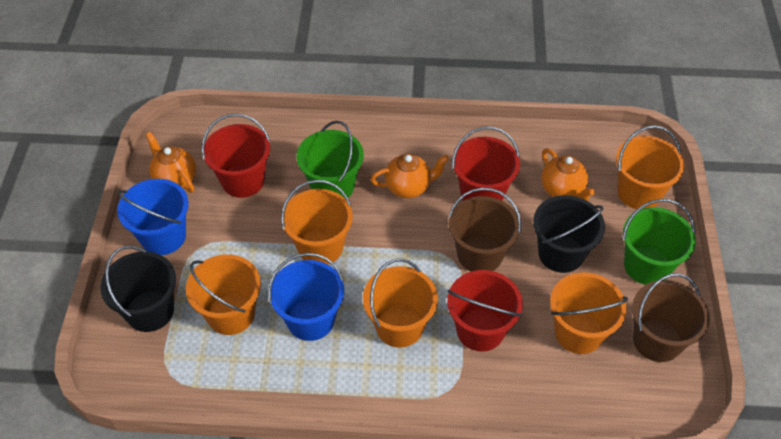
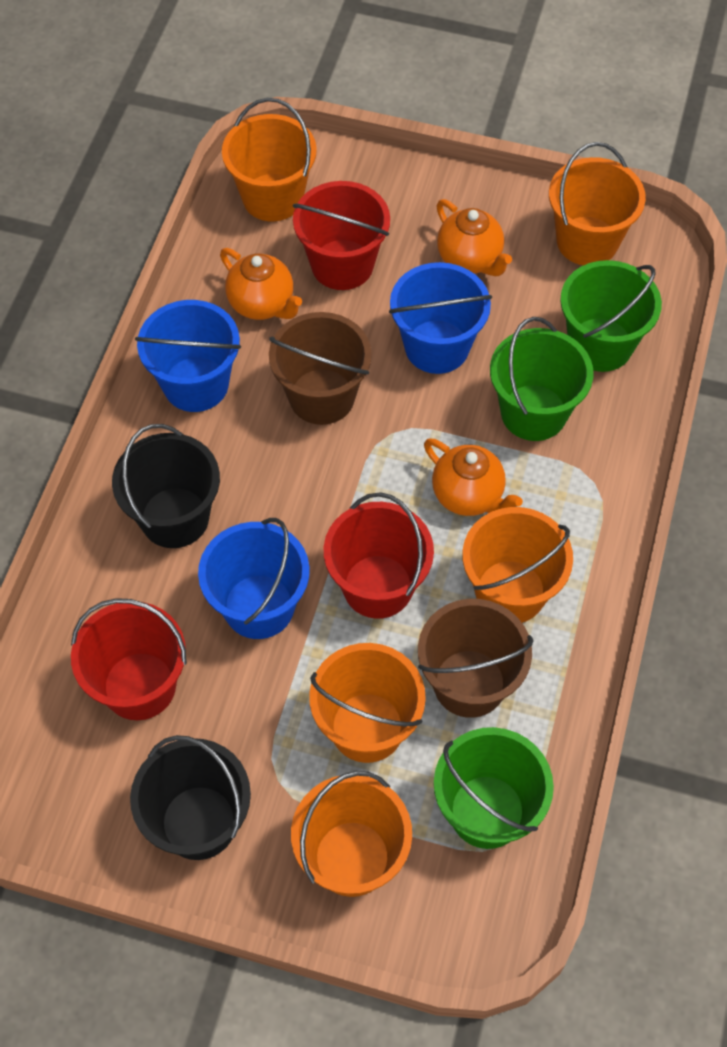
blue bucket: [117,179,189,255] [268,253,344,341] = 2 -> [135,300,241,412] [198,518,310,639] [389,262,492,374] = 3
green bucket: [297,121,364,198] [622,199,696,285] = 2 -> [434,727,554,849] [490,317,593,441] [560,260,662,372] = 3

